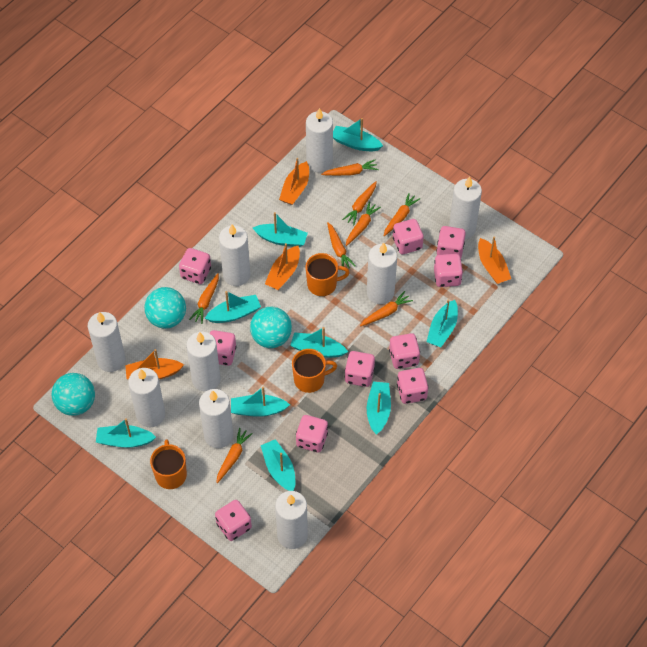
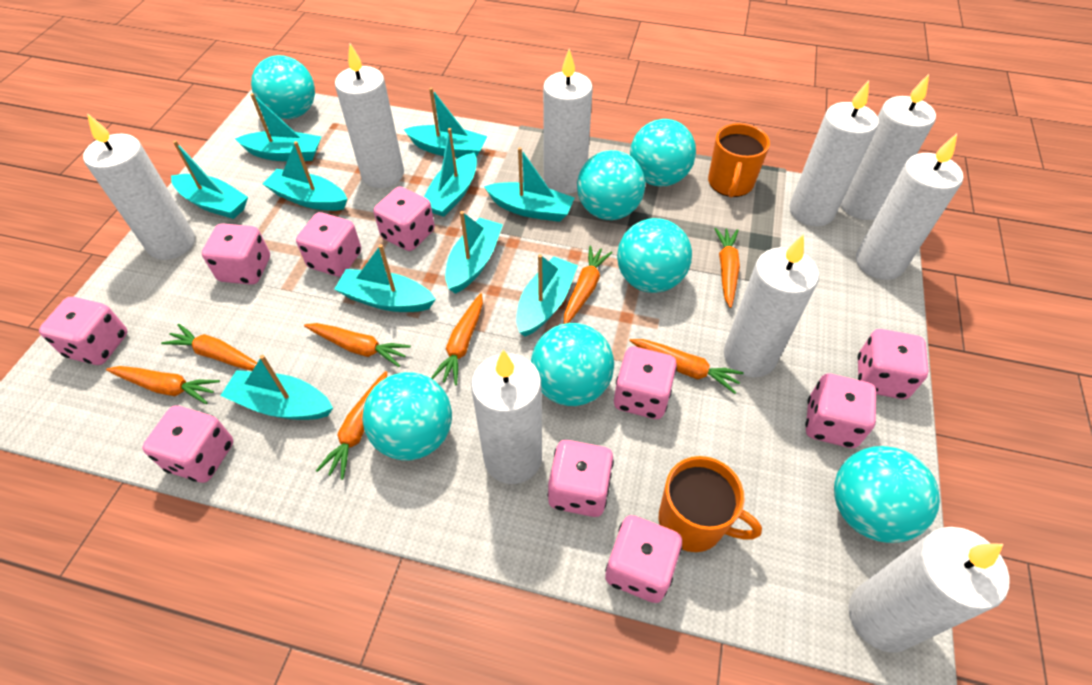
orange boat: [125,349,184,380] [265,243,300,290] [279,158,309,205] [478,236,511,284] = 4 -> none = 0
orange mug: [150,440,187,489] [292,349,337,393] [306,253,350,296] = 3 -> [659,456,762,552] [708,123,770,198] = 2
turquoise ball: [52,373,95,416] [144,287,186,329] [250,307,292,348] = 3 -> [251,55,315,119] [362,372,452,460] [531,323,614,406] [577,150,645,220] [617,218,692,293] [630,119,696,186] [834,446,940,543] = 7
turquoise boat: [96,418,156,448] [205,291,261,323] [231,387,290,417] [253,212,308,247] [261,439,295,491] [290,327,348,358] [333,118,383,151] [367,382,391,435] [427,300,458,347] = 9 -> [171,140,248,219] [220,355,333,420] [235,93,322,161] [263,141,348,211] [334,244,436,312] [404,88,487,158] [424,128,477,217] [445,211,503,294] [484,147,574,222] [516,254,578,337] = 10

